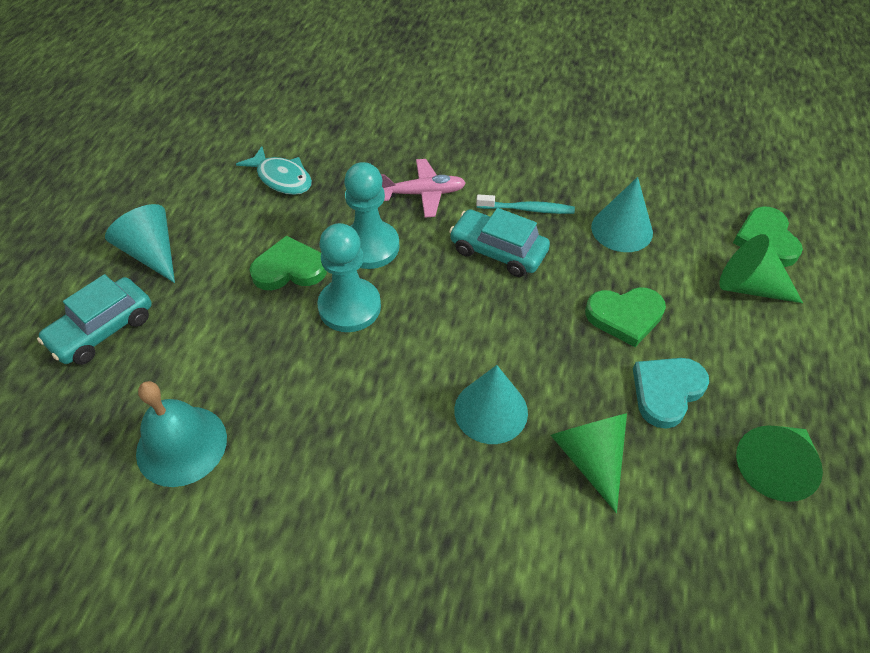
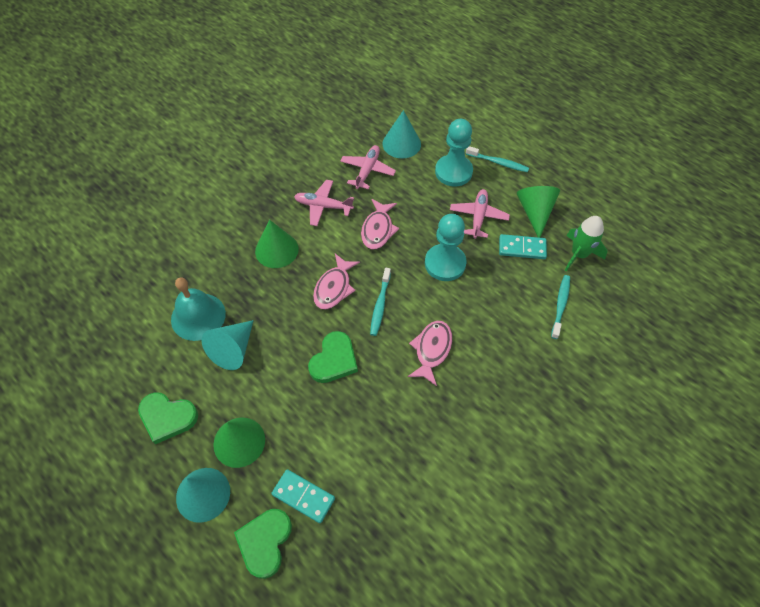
green rocket: none = 0 -> [565,216,607,271] = 1
pink fish: none = 0 -> [313,254,360,309] [361,199,399,249] [408,321,452,386] = 3
pink plane: [381,159,466,218] = 1 -> [294,180,354,226] [340,145,396,189] [450,189,510,239] = 3
turquoise car: [37,274,152,365] [449,208,550,277] = 2 -> none = 0
turquoise domino: none = 0 -> [271,469,335,523] [499,234,547,259] = 2
turquoise fish: [236,146,312,195] = 1 -> none = 0
turquoise heart: [633,358,709,429] = 1 -> none = 0
turquoise toothbrush: [476,194,575,214] = 1 -> [370,268,391,336] [466,146,529,172] [551,275,570,339] = 3

